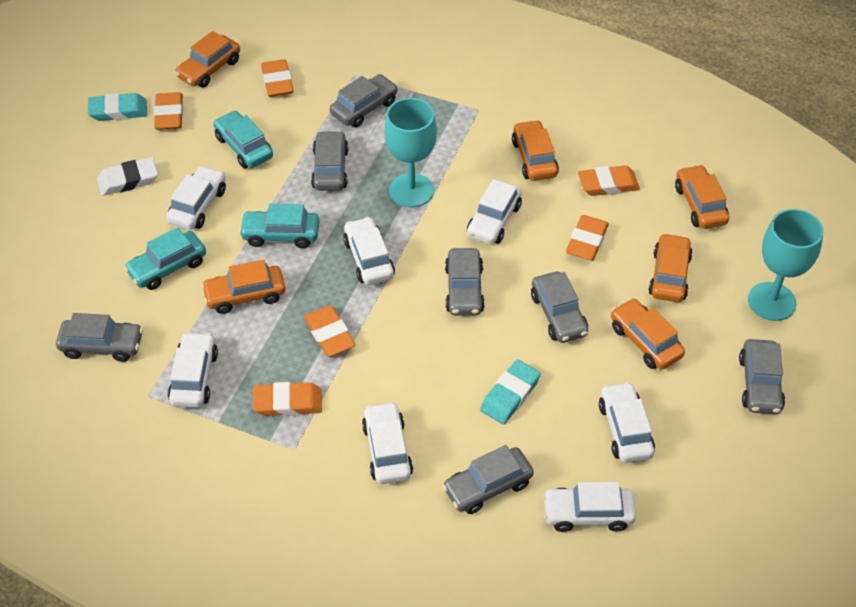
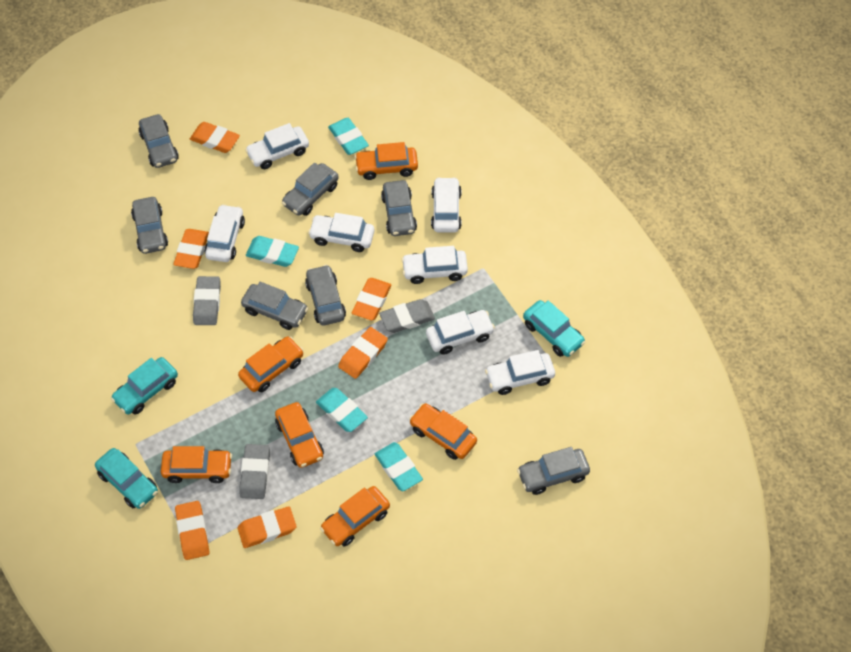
grey eraser: none = 0 -> [193,276,221,325] [239,444,270,499] [379,299,435,333] = 3
turquoise eraser: [88,93,147,121] [480,359,541,424] = 2 -> [246,236,299,267] [316,388,368,432] [328,118,369,155] [375,442,423,491] = 4
turquoise goblet: [384,98,437,207] [748,209,824,321] = 2 -> none = 0
white eraser: [97,157,158,196] = 1 -> none = 0

